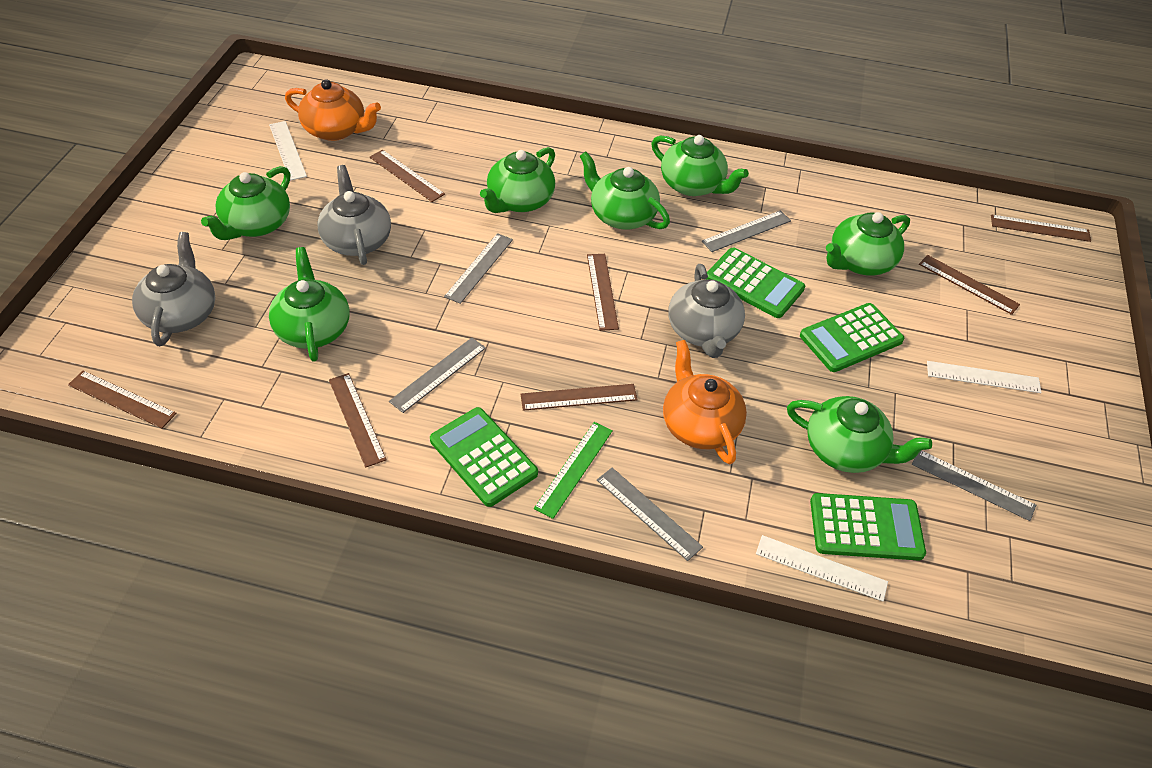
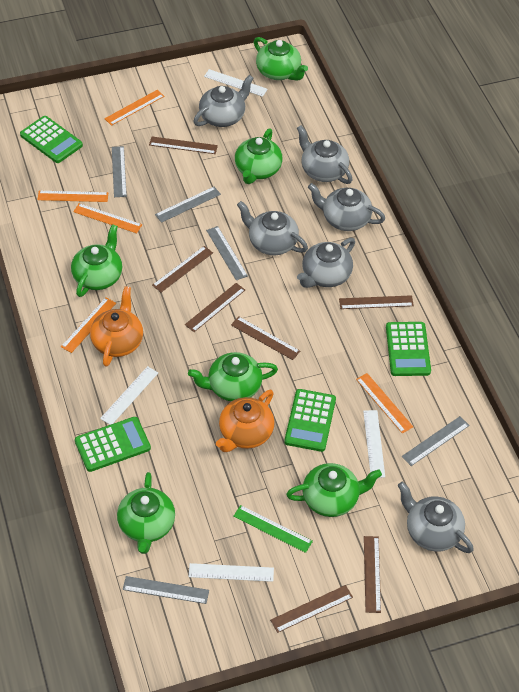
green teapot: [201,166,290,240] [269,247,350,362] [480,147,555,213] [580,152,670,229] [651,135,749,196] [787,396,932,473] [826,212,910,275] = 7 -> [71,224,122,297] [117,472,175,554] [188,352,278,401] [235,128,282,184] [254,37,308,81] [286,463,382,517] = 6
grey teapot: [132,232,215,346] [317,165,391,265] [668,264,745,358] = 3 -> [193,75,254,127] [237,201,308,255] [297,125,353,184] [297,238,355,288] [308,183,385,231] [397,481,474,553] = 6
orange ruler: none = 0 -> [37,191,108,202] [61,297,116,353] [73,203,142,234] [104,90,164,126] [356,373,413,434] = 5
white ruler: [269,121,307,181] [756,535,888,601] [927,361,1042,393] = 3 -> [100,366,158,425] [189,563,274,582] [204,69,268,97] [363,410,385,478] = 4

